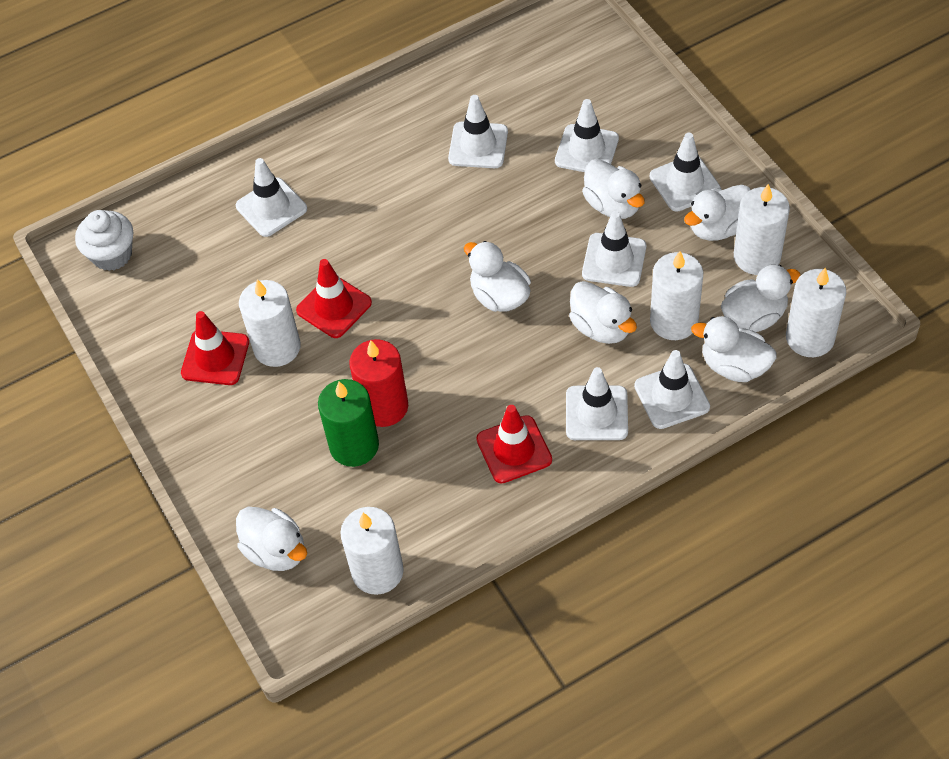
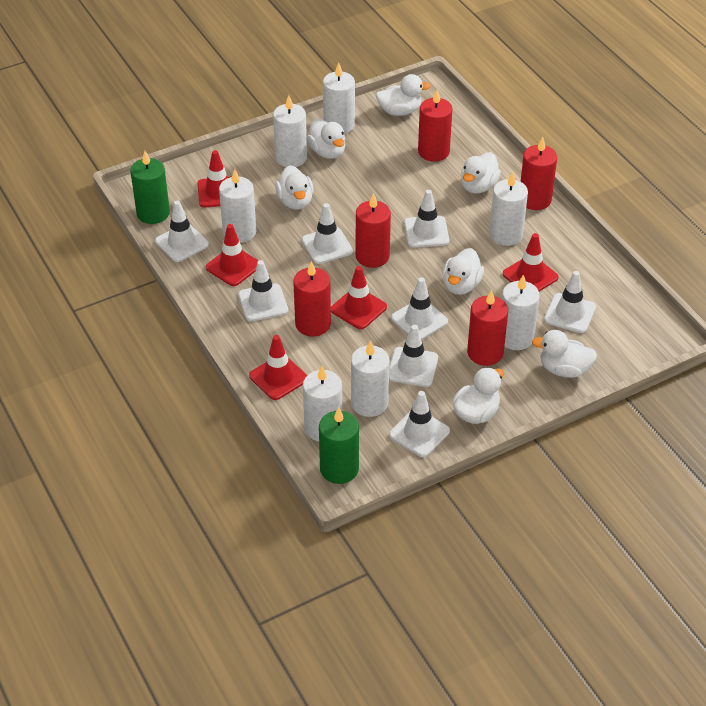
green candle: [318,379,379,467] = 1 -> [130,151,170,224] [319,407,359,484] = 2
red candle: [349,339,408,427] = 1 -> [293,261,331,337] [356,193,391,268] [418,90,453,162] [467,290,508,366] [521,137,557,210] = 5
red traffic cone: [181,311,249,385] [296,259,372,338] [476,405,552,483] = 3 -> [197,150,232,207] [206,224,259,286] [249,335,307,400] [331,266,387,329] [503,233,559,291] = 5
white candle: [239,279,301,367] [340,507,404,595] [650,251,703,340] [734,184,790,275] [786,268,846,357] = 5 -> [219,169,256,243] [273,95,307,167] [303,366,342,441] [323,63,355,134] [351,340,390,417] [489,172,528,246] [502,275,540,350] = 7
white cupcake: [75,210,133,271] = 1 -> none = 0
white traffic cone: [236,158,307,237] [448,95,508,168] [555,99,619,172] [566,367,628,440] [582,211,646,287] [634,350,710,429] [650,133,721,212] = 7 -> [155,201,209,262] [238,260,288,321] [302,203,353,264] [389,325,438,387] [389,391,450,457] [391,277,448,340] [404,190,449,248] [544,271,596,333] = 8

